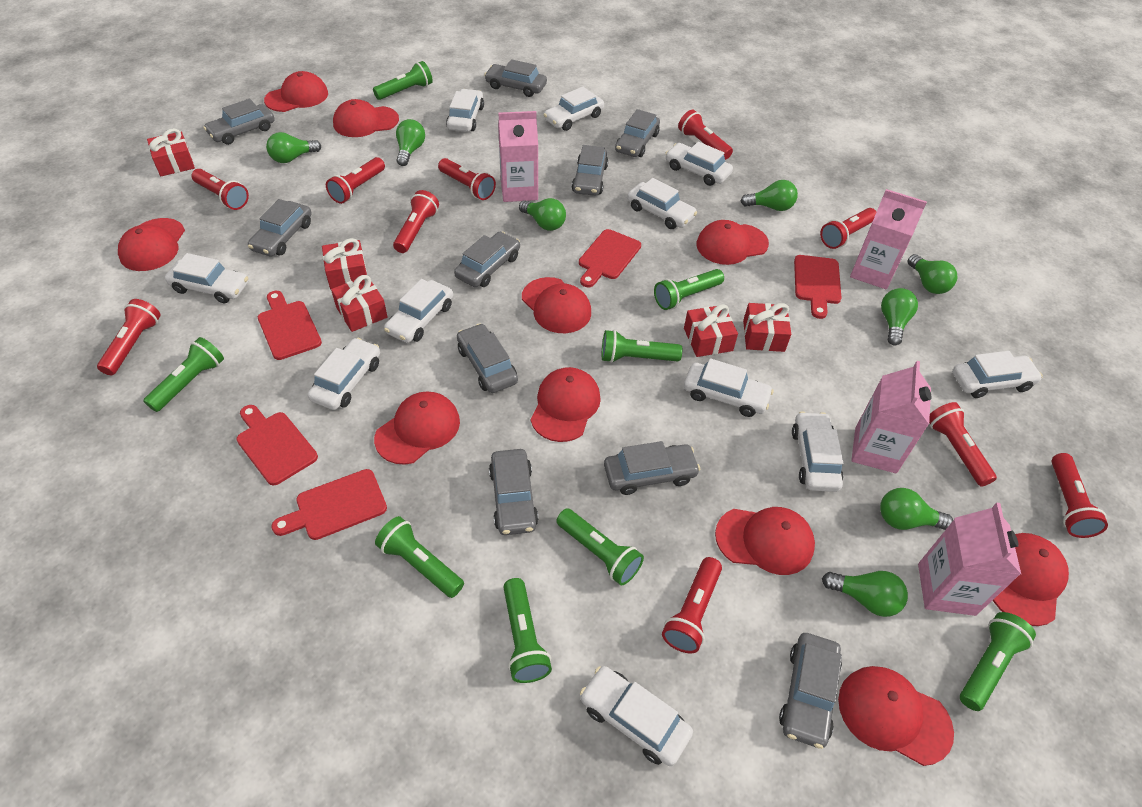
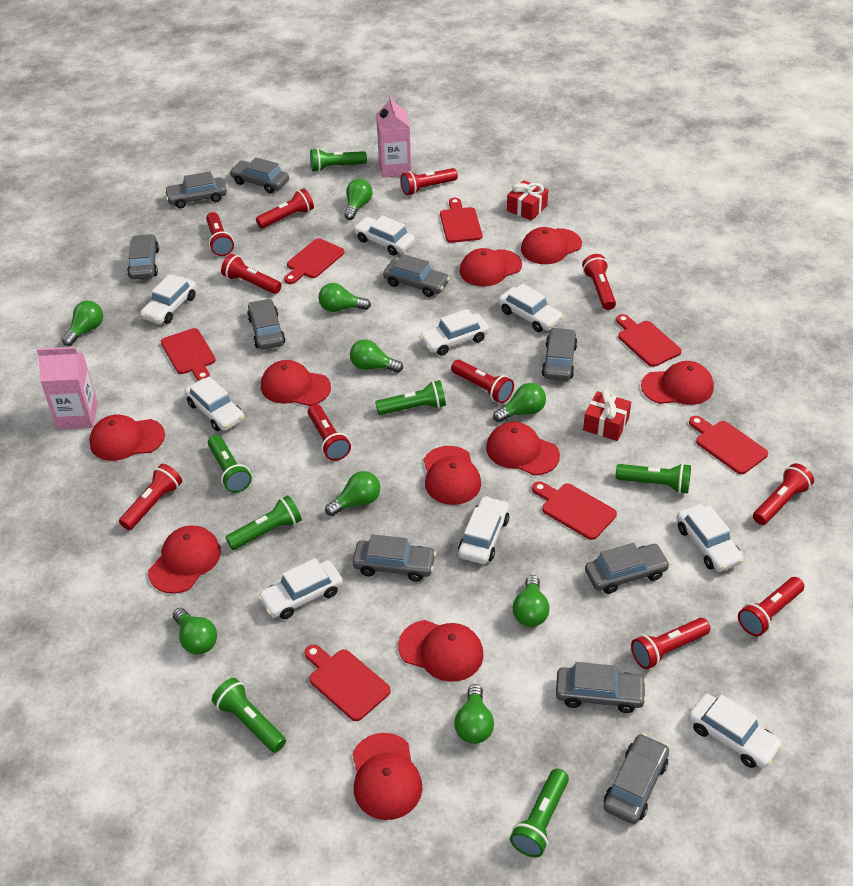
green flashlight: [143,337,224,412] [373,61,433,100] [375,516,464,598] [503,578,552,683] [556,509,644,585] [602,330,682,363] [654,269,724,310] [960,612,1036,711] = 8 -> [208,435,252,493] [212,678,286,753] [226,495,302,550] [310,148,367,172] [375,380,446,415] [510,769,569,858] [616,463,691,494] = 7
green light bulb: [266,132,321,163] [396,119,425,166] [519,198,566,231] [740,180,798,211] [822,571,908,617] [880,488,953,530] [881,288,918,345] [908,254,958,294] = 8 -> [62,301,103,346] [173,608,217,655] [319,283,371,312] [325,471,380,516] [344,179,372,220] [350,339,403,373] [454,684,494,744] [493,383,546,422] [513,575,550,627] = 9
pink carton: [498,111,538,202] [850,189,927,289] [851,361,932,474] [918,502,1021,616] = 4 -> [37,347,98,430] [376,95,411,178] = 2
red cutting board: [236,405,318,485] [258,291,322,360] [271,469,387,540] [579,229,641,287] [794,255,842,319] = 5 -> [161,328,216,381] [284,238,345,284] [305,644,391,721] [440,198,482,243] [532,481,617,540] [616,314,682,367] [689,416,768,474] = 7
red flashlight: [97,299,161,375] [191,169,249,210] [326,157,385,204] [393,190,439,253] [438,158,496,200] [662,557,722,653] [678,110,733,160] [820,208,876,249] [929,402,997,487] [1051,453,1108,538] = 10 -> [119,464,182,530] [206,212,234,256] [221,254,282,294] [256,189,314,228] [308,404,351,461] [400,168,458,195] [451,360,514,403] [582,254,616,310] [631,618,710,669] [738,577,804,636] [753,463,814,525] = 11
red gift: [147,128,195,176] [322,238,367,289] [331,275,387,332] [684,304,738,357] [743,303,791,352] = 5 -> [507,180,548,221] [583,389,631,441] = 2
white car: [165,253,248,303] [308,338,380,410] [384,279,453,343] [446,89,484,132] [544,87,604,131] [580,666,693,766] [627,178,697,229] [665,142,733,186] [684,358,774,417] [792,411,843,492] [952,351,1043,398] = 11 -> [140,274,197,324] [184,376,244,431] [258,558,343,619] [353,215,415,256] [419,309,489,356] [458,496,509,564] [498,284,563,332] [677,504,744,572] [688,694,783,768] = 9

